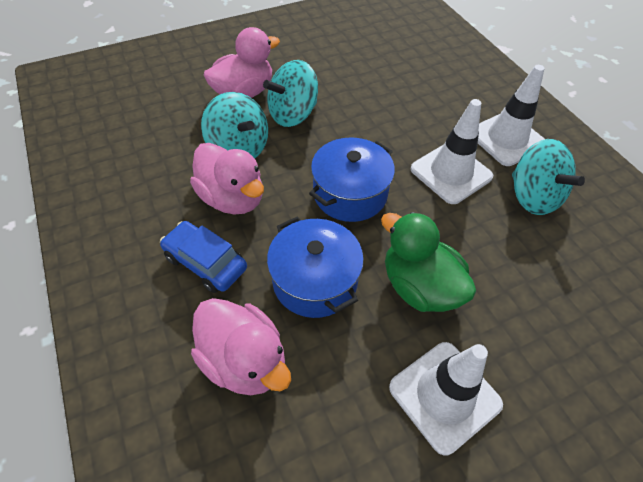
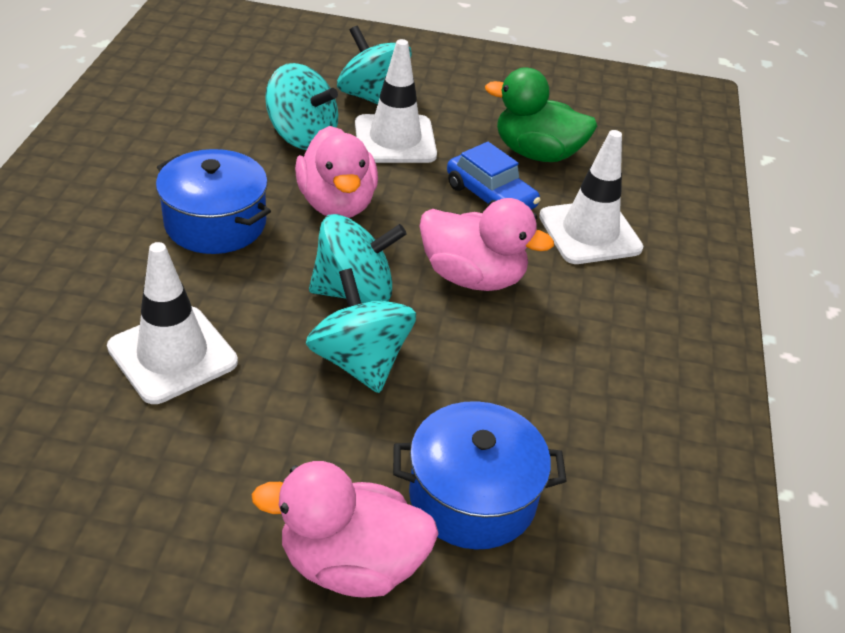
turquoise spinning top: [201,92,268,159] [263,60,318,127] [512,139,585,215] = 3 -> [265,63,338,150] [306,268,416,393] [309,214,407,303] [337,26,412,105] = 4

